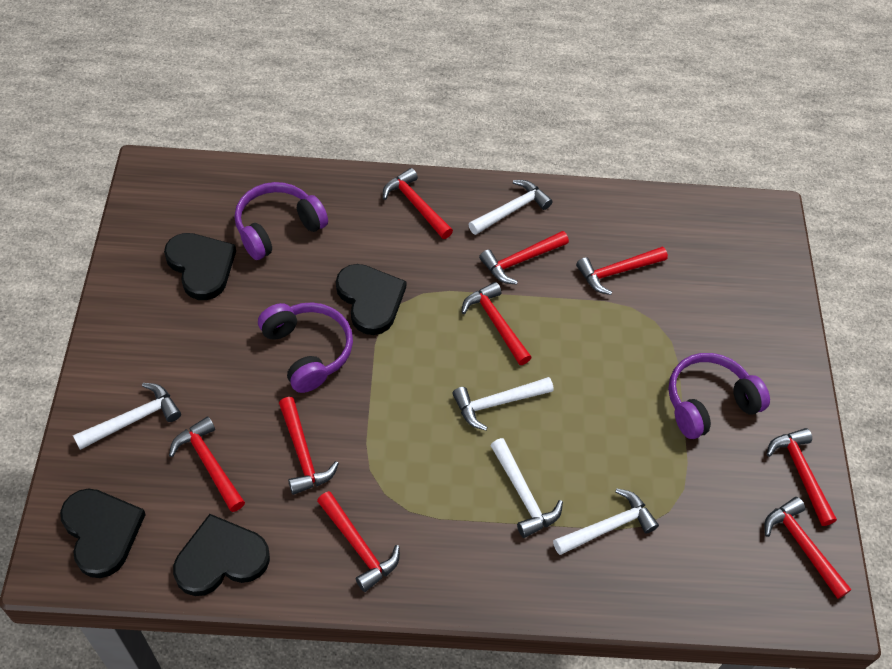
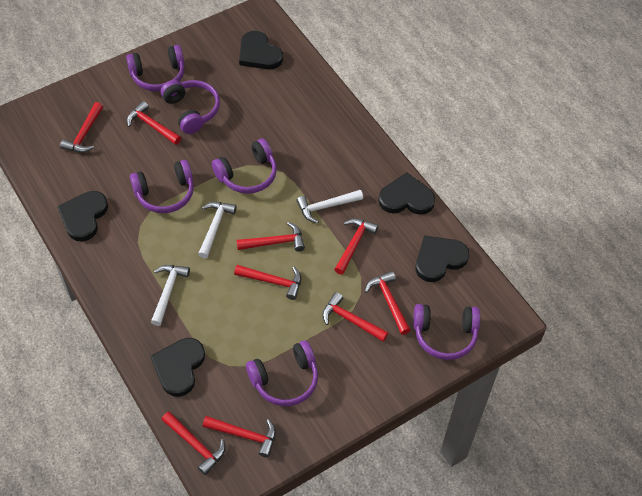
black heart: [60,488,146,578] [164,233,236,300] [173,514,270,596] [336,264,407,335] = 4 -> [57,191,108,242] [150,338,205,397] [239,31,283,69] [378,173,435,215] [416,236,469,282] = 5
purple headphones: [235,182,328,260] [258,302,353,393] [668,353,770,439] = 3 -> [126,45,184,92] [130,160,194,213] [161,80,220,134] [212,139,277,194] [246,340,318,406] [413,304,480,360] = 6
white hammer: [73,383,181,450] [452,377,554,431] [469,180,553,235] [490,438,563,538] [553,489,659,555] = 5 -> [151,265,190,326] [198,202,237,258] [296,190,363,223] = 3

